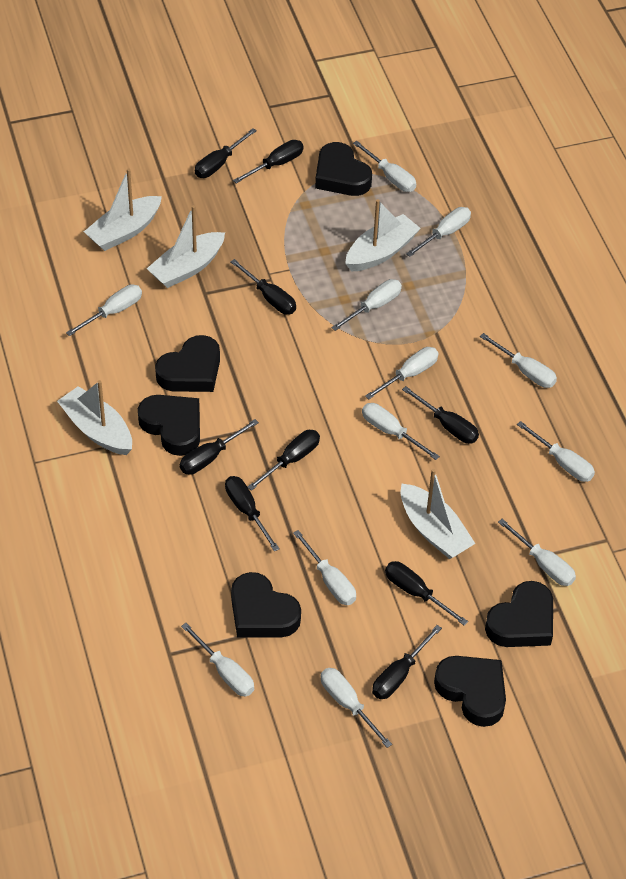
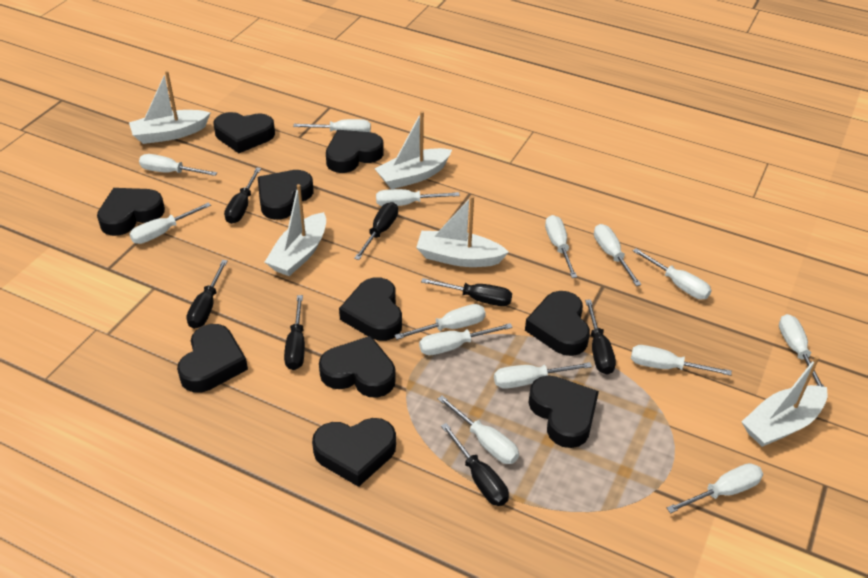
black heart: [138,395,200,456] [155,335,220,392] [231,572,301,637] [315,142,372,196] [434,656,506,727] [485,581,553,647] = 6 -> [97,188,165,236] [177,324,248,392] [214,112,275,153] [258,170,314,220] [312,418,396,487] [319,336,396,398] [326,130,384,173] [339,277,402,341] [525,291,590,356] [528,375,599,448] = 10
black screwdriver: [180,419,259,475] [195,128,257,178] [225,476,280,551] [230,259,296,314] [233,140,304,184] [248,430,320,491] [372,625,442,699] [385,561,468,626] [402,386,479,444] = 9 -> [186,260,228,329] [224,167,261,224] [284,295,305,370] [354,202,398,260] [421,278,512,306] [441,423,509,506] [585,299,616,375] = 7
white screwdriver: [66,285,142,336] [181,623,254,696] [293,530,356,605] [321,668,392,748] [331,279,402,331] [353,141,416,192] [362,403,440,460] [365,347,439,399] [406,207,471,257] [480,333,557,388] [498,519,576,586] [517,421,595,482] = 12 -> [130,202,211,244] [139,154,217,176] [293,119,371,132] [376,189,460,206] [394,304,486,340] [419,323,513,355] [438,395,519,464] [494,362,592,389] [545,215,577,278] [594,224,642,286] [631,345,732,376] [633,248,712,300] [667,463,763,513] [779,314,824,387] = 14

